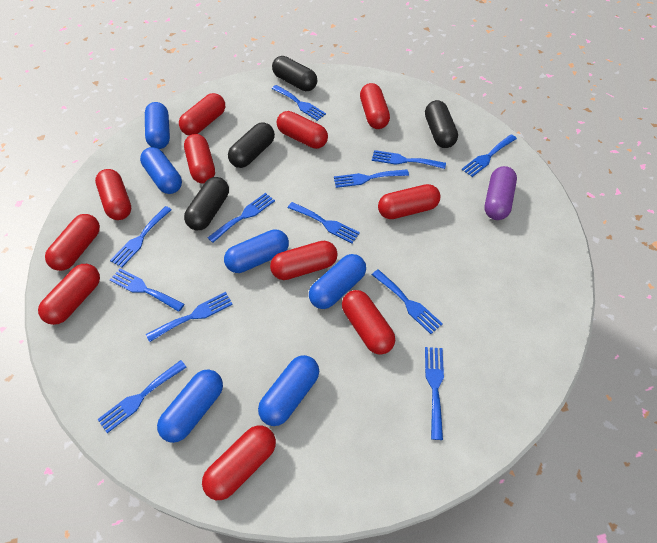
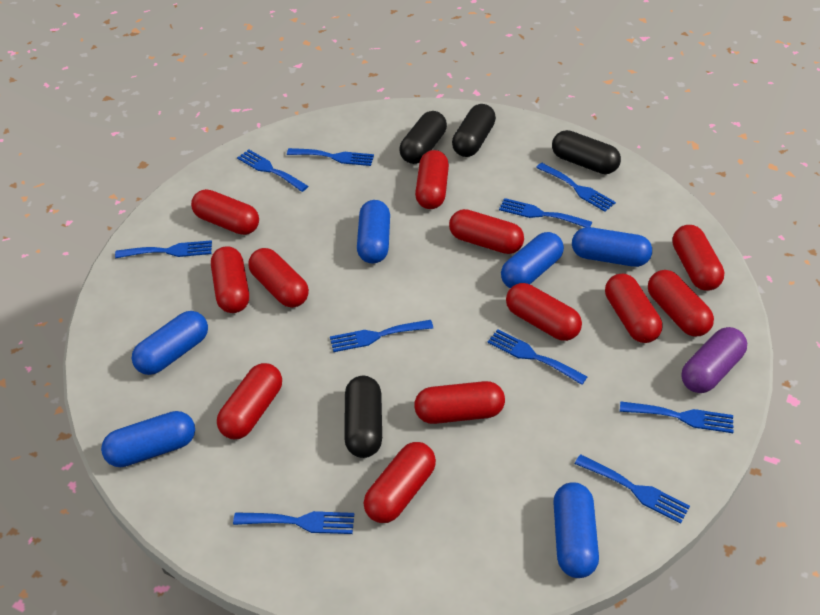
blue fork: [97,360,187,433] [110,206,172,267] [110,269,185,312] [146,292,233,342] [207,193,275,243] [272,85,326,121] [288,202,360,243] [334,169,409,188] [372,150,446,169] [372,269,443,334] [425,347,444,440] [461,134,517,177] = 12 -> [115,240,212,258] [233,511,354,534] [237,150,308,192] [287,148,374,166] [330,320,433,352] [487,329,588,385] [499,198,592,227] [536,163,616,212] [575,454,690,524] [620,401,733,433] = 10
red capsule: [38,264,100,325] [45,214,100,271] [95,169,131,220] [179,93,225,136] [184,134,215,183] [202,426,276,500] [270,241,338,280] [277,111,328,149] [342,290,395,355] [360,83,390,129] [378,184,440,219] = 11 -> [191,189,259,235] [211,246,249,313] [217,363,282,439] [248,248,309,308] [364,442,436,523] [414,381,505,424] [415,150,449,209] [449,209,524,254] [506,283,582,341] [605,274,662,343] [648,270,714,337] [672,225,725,291] = 12

